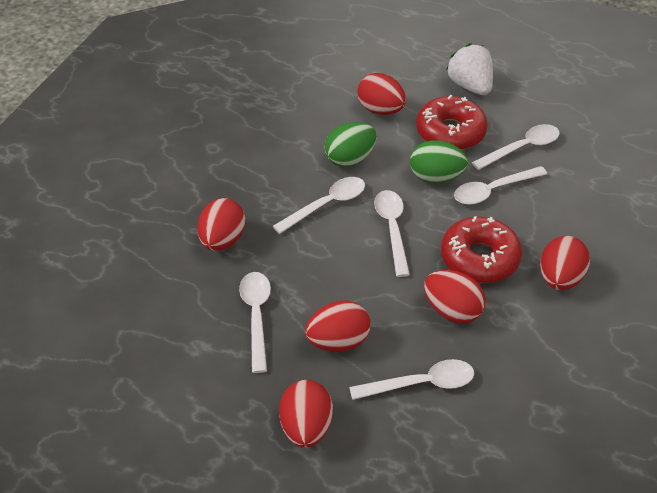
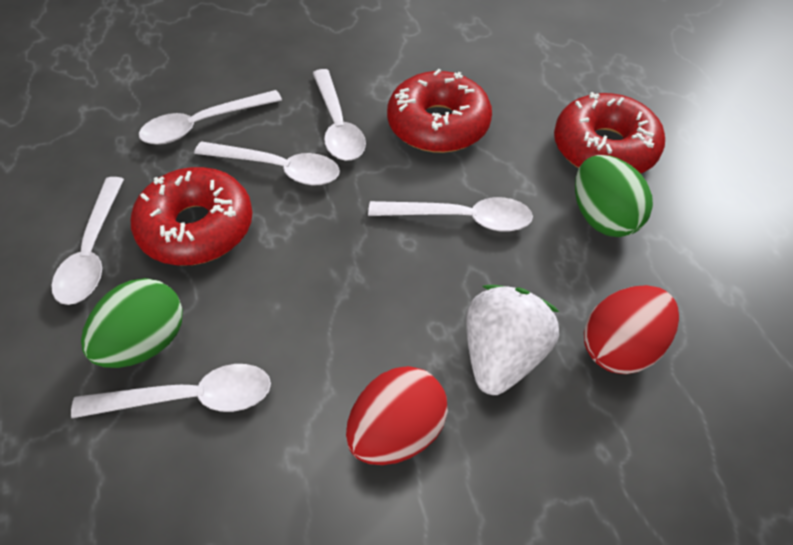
red donut: [416,95,488,150] [441,216,522,283] = 2 -> [131,167,253,266] [387,69,492,153] [554,92,665,173] = 3
red egg: [197,198,245,251] [279,380,333,448] [305,301,370,352] [357,73,406,115] [424,270,486,324] [540,236,590,290] = 6 -> [346,366,448,465] [584,285,679,374] = 2

